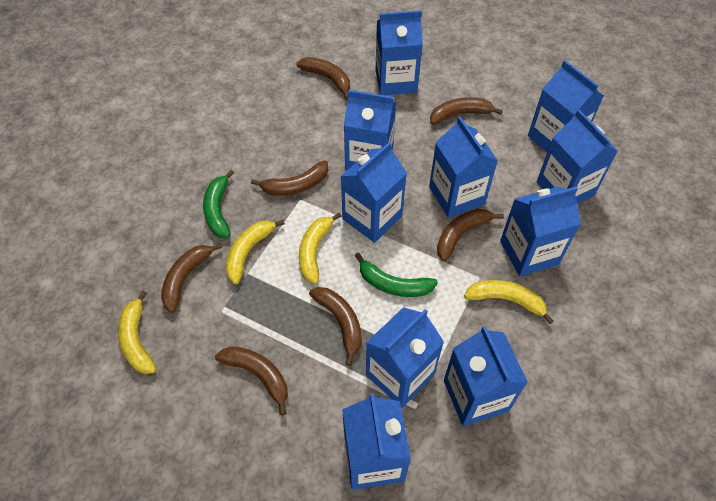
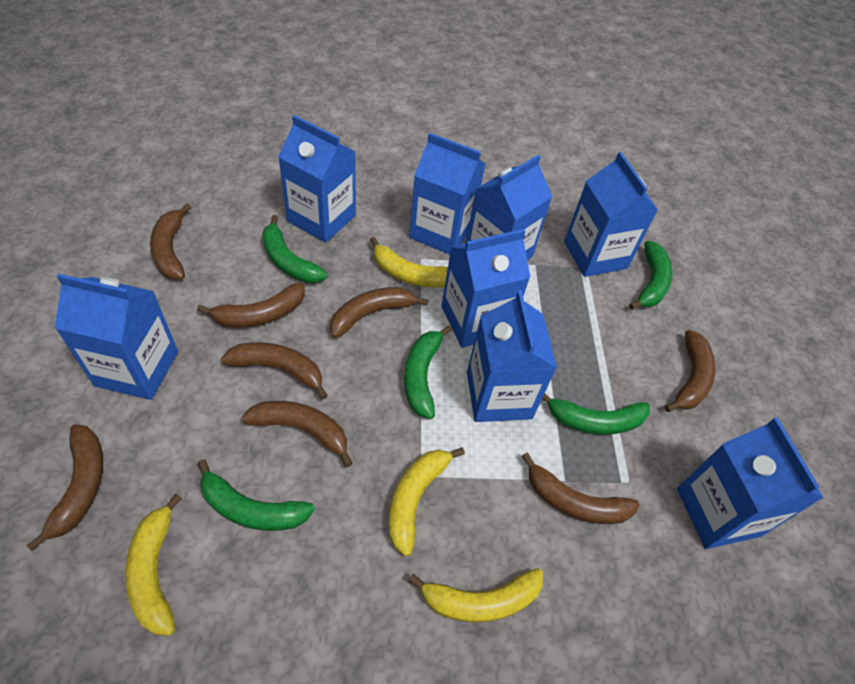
blue carton: [341,142,407,243] [342,393,411,490] [344,90,396,171] [366,307,444,408] [376,10,423,95] [429,117,498,218] [444,326,528,426] [500,187,581,276] [528,60,604,152] [537,110,618,204] = 10 -> [55,274,178,400] [278,115,356,243] [409,133,485,254] [442,229,530,348] [465,155,553,260] [467,291,557,422] [564,152,658,277] [677,417,823,549] = 8
brown banana: [161,243,222,313] [215,347,288,415] [251,161,328,196] [296,57,350,100] [309,287,362,366] [430,97,503,125] [437,209,504,261] = 7 -> [26,424,103,551] [150,204,191,280] [197,282,305,328] [221,342,328,400] [242,401,353,467] [330,287,428,338] [522,453,640,524] [665,330,716,412] = 8
green banana: [203,170,234,238] [355,253,438,297] = 2 -> [198,459,315,531] [262,215,328,283] [404,325,453,419] [542,394,650,435] [629,241,672,310] = 5

